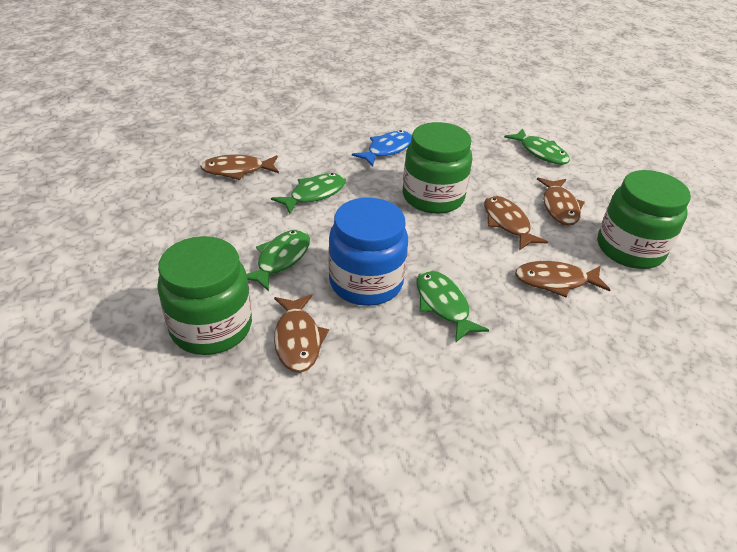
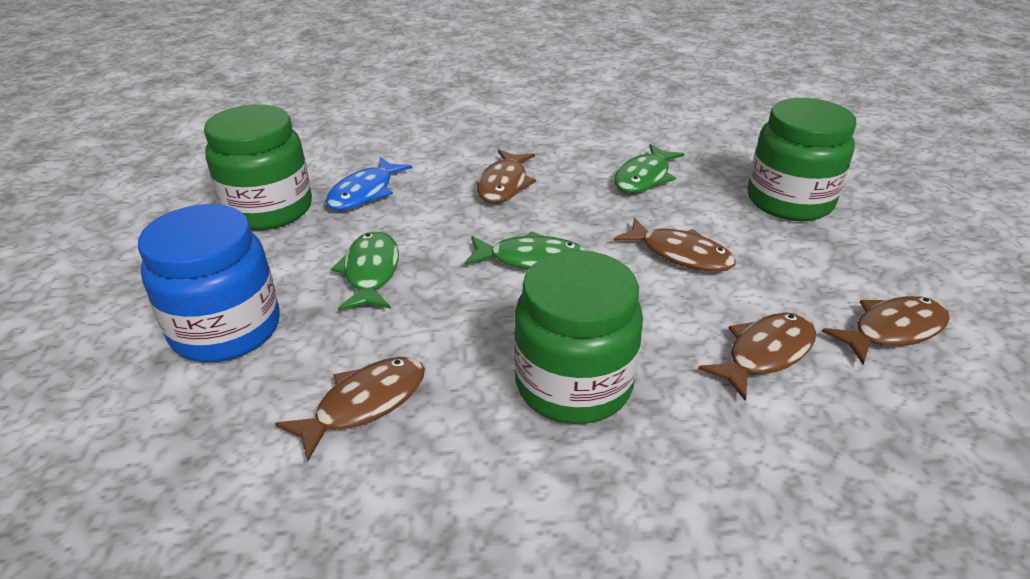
green fish: [247,229,310,291] [271,173,346,214] [417,270,489,343] [504,128,570,165] = 4 -> [331,231,399,310] [464,231,586,269] [614,144,685,193] = 3

